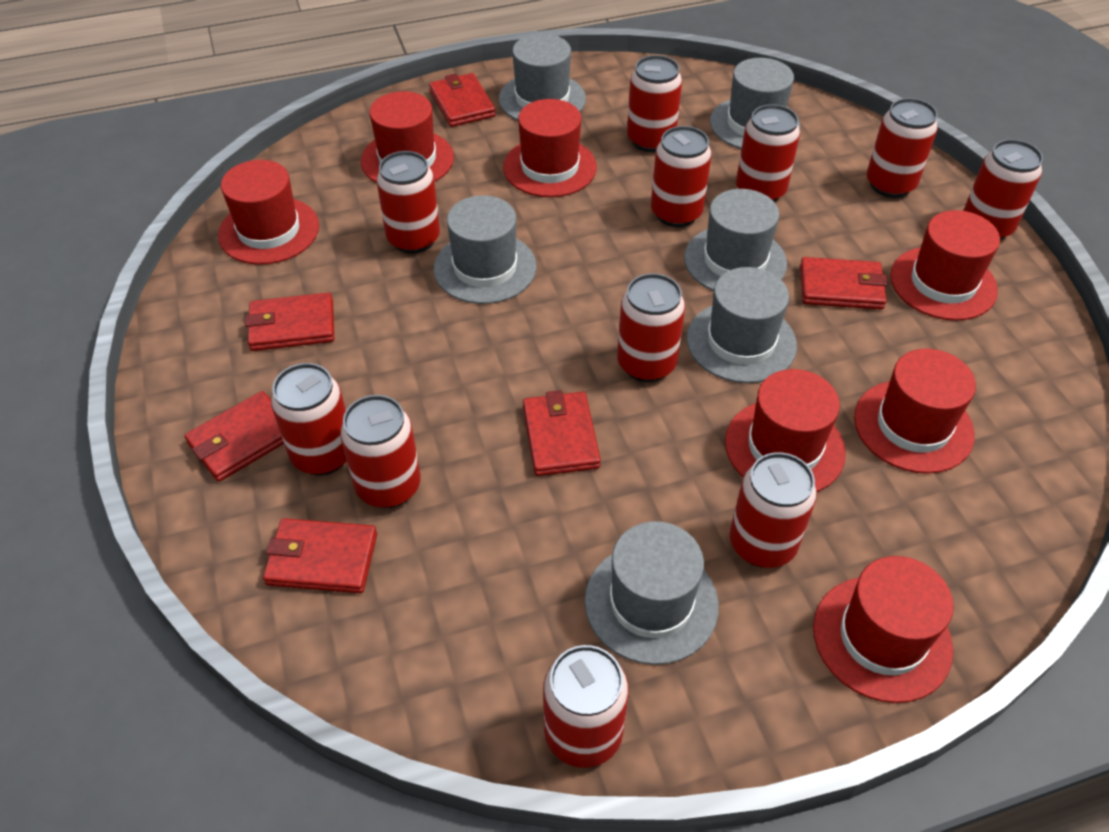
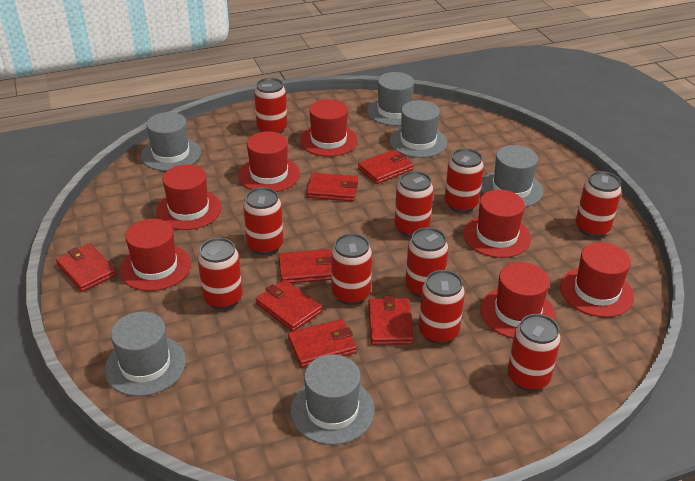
red can: [271,363,347,475] [340,395,421,508] [376,151,440,254] [543,645,629,768] [617,273,685,382] [627,55,682,152] [651,126,712,227] [730,452,817,568] [736,104,800,202] [867,98,938,198] [963,139,1043,240] = 11 -> [198,238,243,310] [243,187,283,255] [254,78,287,134] [331,233,372,305] [394,171,434,237] [405,227,448,298] [419,270,465,344] [444,148,484,213] [507,314,561,391] [576,171,622,237] = 10
red wallet: [184,391,284,482] [245,293,334,351] [263,518,377,593] [429,73,496,127] [523,390,601,476] [800,257,888,310] = 6 -> [56,244,117,292] [255,280,322,332] [278,249,332,283] [288,319,357,368] [306,173,358,202] [358,150,414,184] [368,296,414,345] = 7

